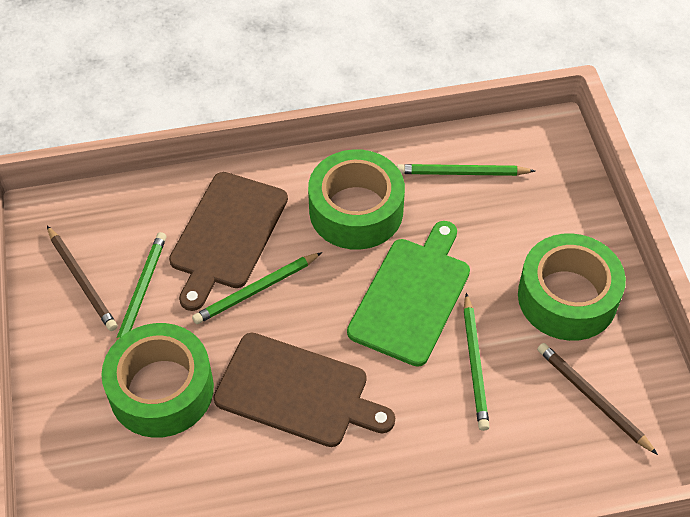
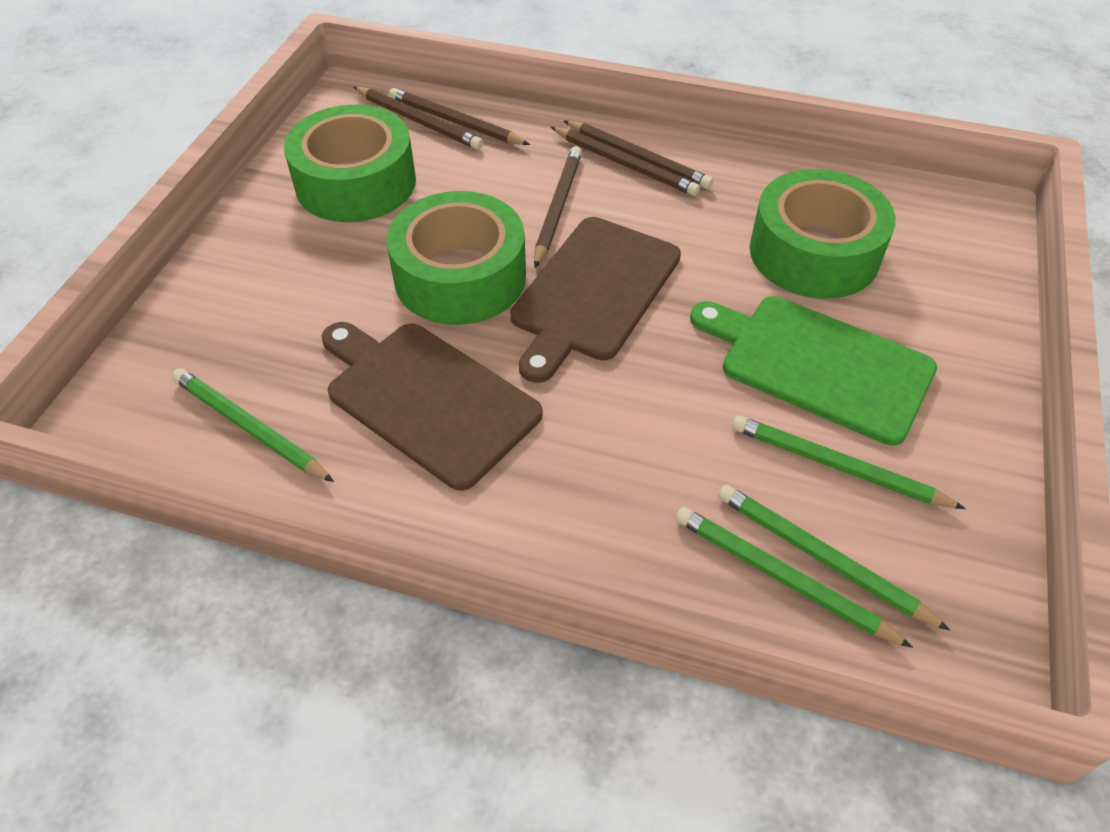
brown pencil: [47,226,117,331] [537,343,658,455] = 2 -> [353,87,483,150] [389,88,530,145] [534,146,582,268] [551,127,700,196] [564,121,713,189] = 5

